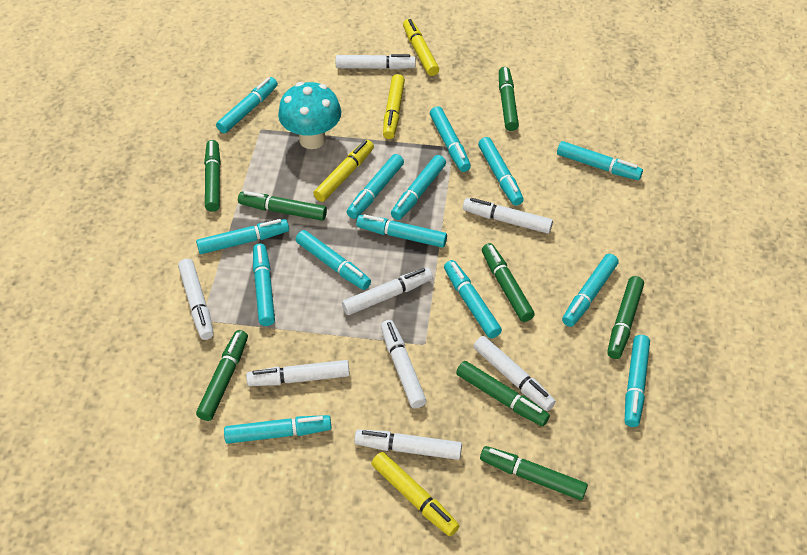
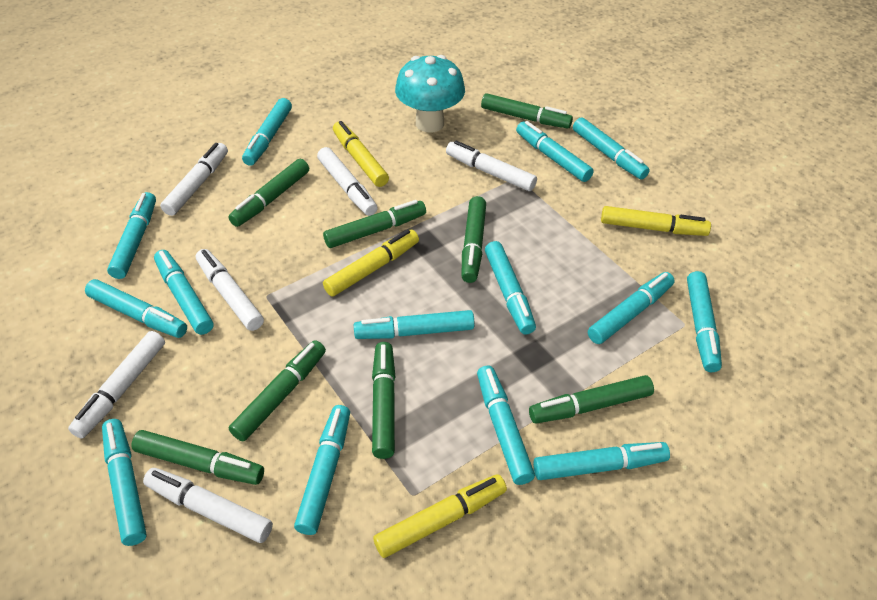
white marker: [178,259,214,340] [246,360,350,386] [336,54,416,70] [342,268,433,315] [354,429,462,460] [381,320,427,409] [463,198,553,234] [474,336,556,411] = 8 -> [68,331,165,438] [143,468,273,543] [160,143,228,216] [196,249,264,331] [317,147,378,216] [446,141,537,191] = 6

